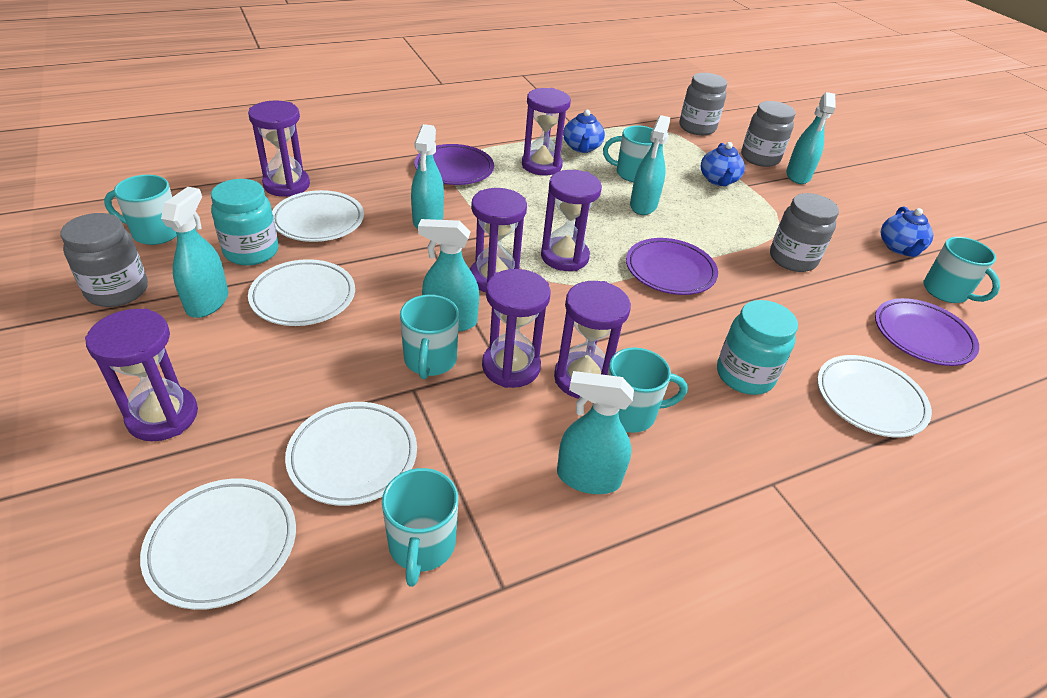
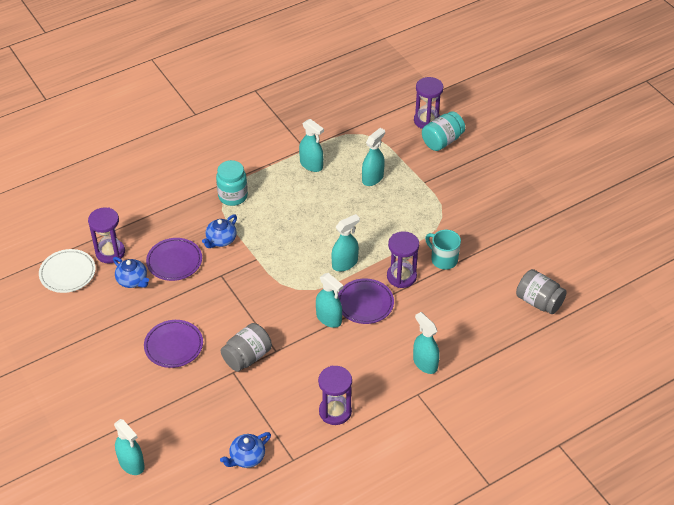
grey jar: [61,213,148,307] [679,73,727,135] [741,101,796,167] [770,193,839,272] = 4 -> [221,323,272,372] [516,269,567,314] = 2
purple hourglass: [85,309,198,441] [248,100,310,197] [470,188,527,292] [482,269,551,388] [522,88,571,176] [541,170,602,271] [554,281,631,399] = 7 -> [88,207,125,264] [318,366,352,425] [387,231,419,288] [414,77,443,129] = 4
turquoise mug: [104,175,177,245] [382,468,458,587] [400,295,459,379] [603,125,653,182] [607,347,687,433] [923,237,1000,303] = 6 -> [425,230,461,270] = 1
white plate: [140,478,296,610] [248,259,355,326] [272,190,364,242] [285,402,417,506] [817,355,932,438] = 5 -> [39,249,96,293] = 1

